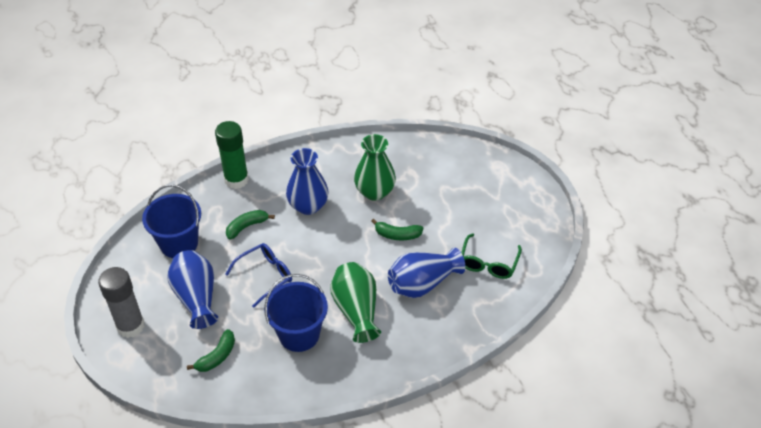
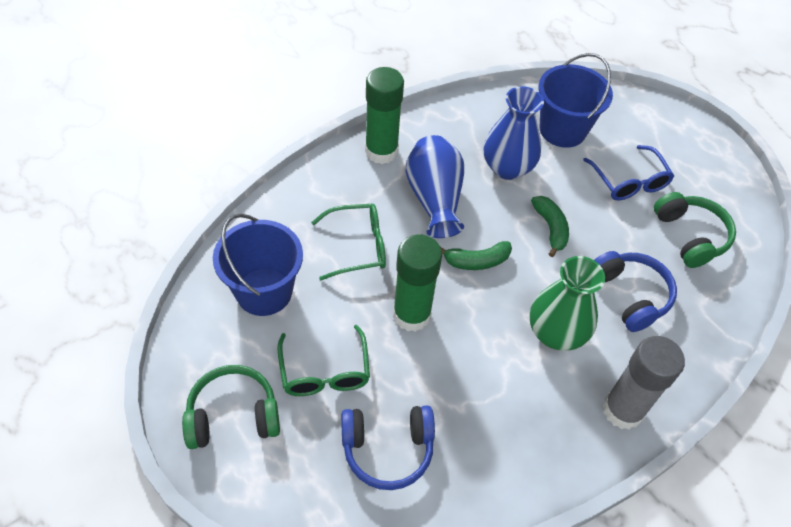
blue headphones: none = 0 -> [341,405,435,490] [594,251,677,332] = 2
blue vase: [167,250,218,329] [286,148,329,215] [388,247,465,298] = 3 -> [406,135,464,238] [483,86,544,180] = 2
green banana: [187,329,235,372] [226,210,275,240] [371,219,423,240] = 3 -> [440,241,512,270] [531,196,569,257] = 2
green glasses: [461,233,522,279] = 1 -> [277,325,370,396] [311,204,386,280] = 2
green glue stick: [215,121,249,189] = 1 -> [365,67,404,164] [393,235,442,332] = 2
green headphones: none = 0 -> [182,365,280,449] [654,192,736,268] = 2
green vase: [330,262,381,343] [354,134,396,201] = 2 -> [530,256,605,351] = 1

